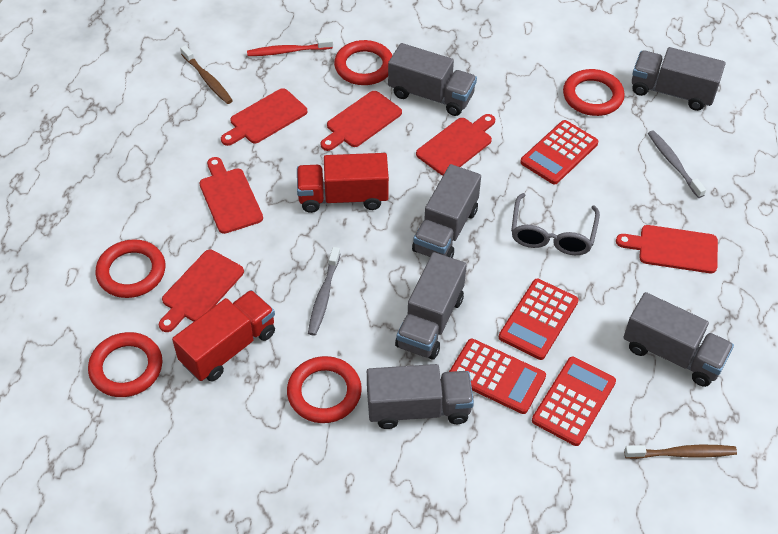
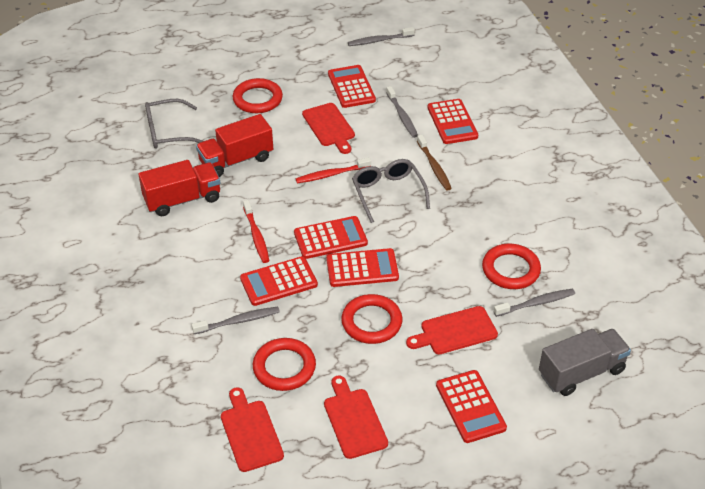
brown toothbrush: [180,45,233,104] [624,445,737,459] = 2 -> [417,134,452,191] = 1
grey glasses: [511,193,600,255] = 1 -> [145,99,203,149] [352,159,430,223] = 2
grey toothbrush: [308,247,340,336] [648,130,706,198] = 2 -> [192,307,280,334] [348,27,415,46] [386,86,418,138] [494,289,575,317] = 4
grey truck: [367,364,474,429] [388,43,477,116] [395,252,467,360] [412,164,481,258] [623,292,734,387] [632,47,726,111] = 6 -> [539,329,631,396] = 1
red calculator: [449,339,546,414] [499,279,578,360] [520,120,598,185] [532,357,616,446] = 4 -> [240,256,318,306] [294,216,368,259] [326,248,399,287] [328,65,376,108] [428,99,478,144] [436,370,507,443] = 6
red cutting board: [159,250,244,332] [199,157,263,234] [221,88,307,146] [321,91,402,151] [416,114,495,176] [616,225,718,273] = 6 -> [221,387,284,472] [302,103,355,154] [324,375,388,459] [406,306,498,354] = 4
red ring: [88,332,163,397] [95,239,165,298] [287,356,362,423] [334,40,392,85] [563,69,625,116] = 5 -> [233,78,283,113] [253,338,316,391] [341,294,402,344] [482,244,541,289] = 4
red toothbrush: [247,37,333,56] = 1 -> [243,200,269,263] [296,157,371,183] = 2

